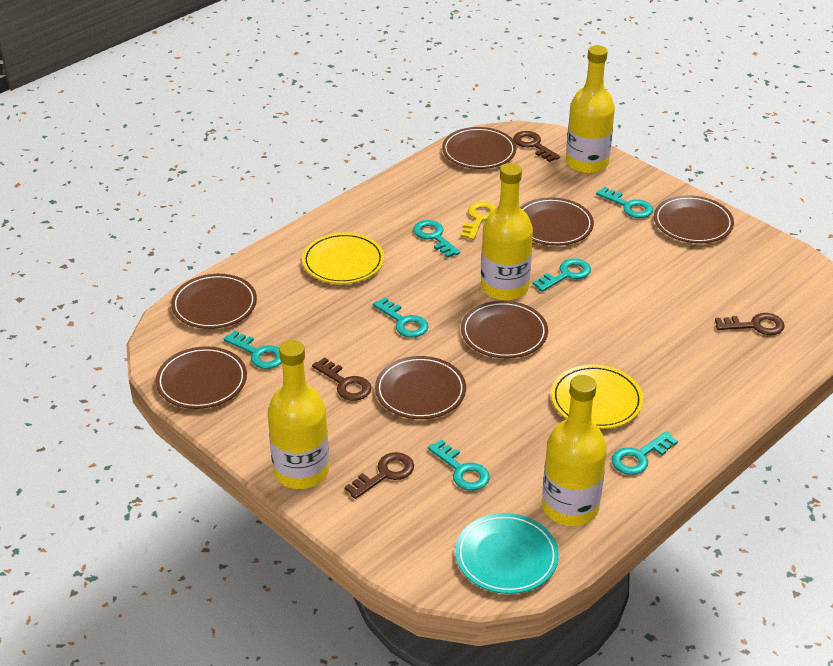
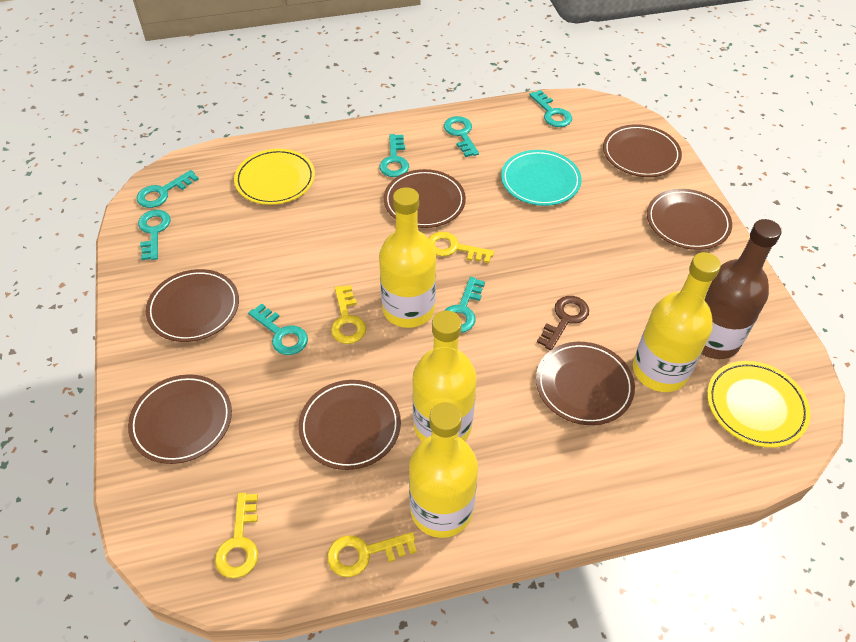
brown bottle: none = 0 -> [702,219,781,359] = 1
brown key: [312,357,371,401] [345,452,414,499] [513,131,560,162] [715,313,785,335] = 4 -> [537,296,589,350] = 1
yellow key: [460,202,496,240] = 1 -> [215,493,258,578] [327,532,417,577] [331,285,366,344] [428,232,494,263] = 4

